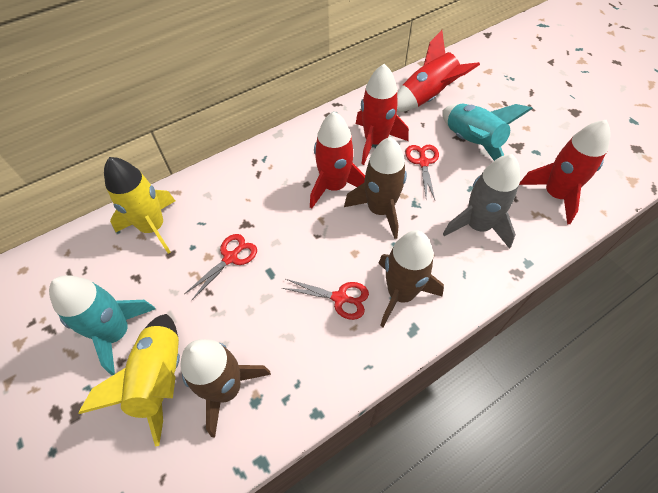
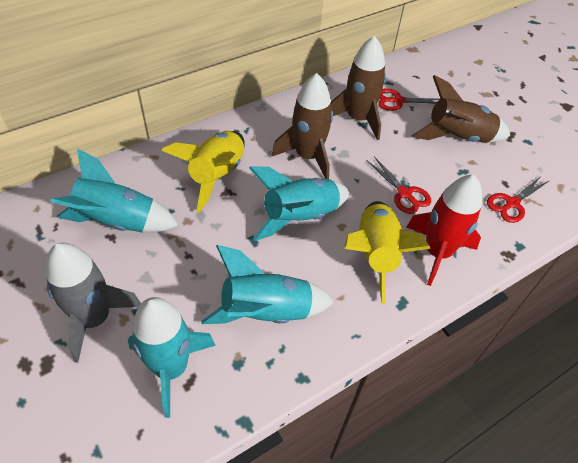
red rocket: [310,112,365,209] [356,64,409,165] [397,30,480,112] [519,120,611,224] = 4 -> [407,174,482,286] = 1
turquoise rocket: [49,275,156,375] [442,103,533,161] = 2 -> [50,149,179,232] [128,297,216,418] [201,245,334,324] [249,166,350,241] = 4

